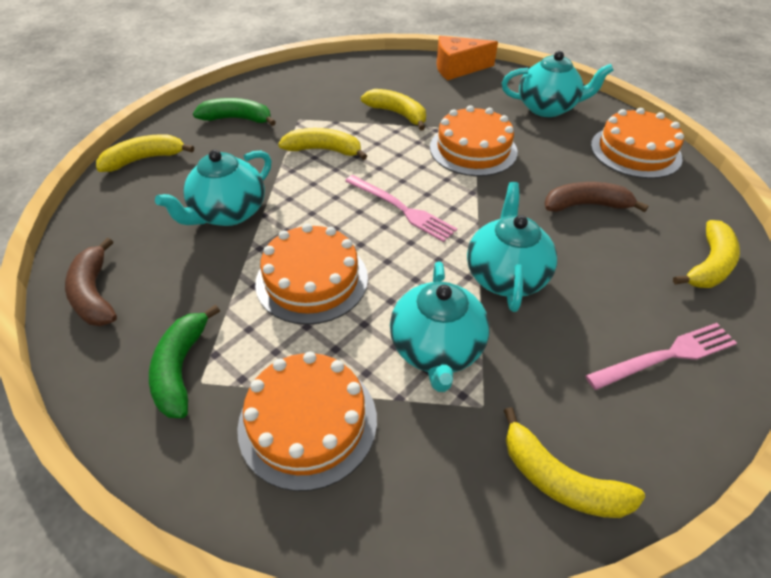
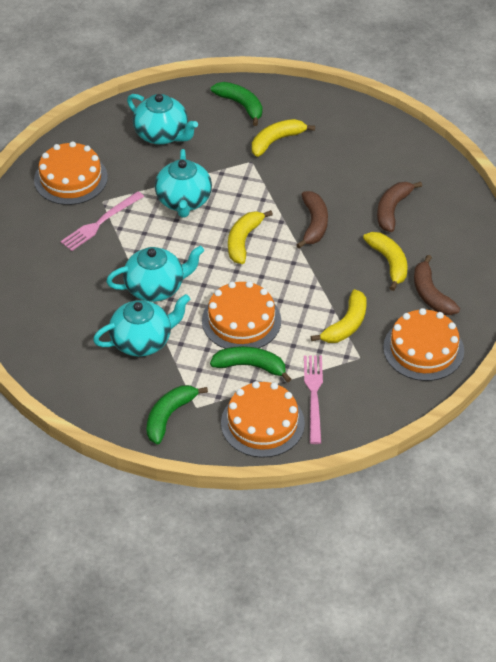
brown banana: [65,238,117,326] [544,182,649,212] = 2 -> [296,191,328,248] [377,182,422,232] [414,255,460,315] = 3
green banana: [149,305,220,418] [193,98,276,126] = 2 -> [147,385,208,444] [210,346,291,382] [211,82,262,126] = 3
orange cheese: [437,36,498,81] = 1 -> none = 0
yellow banana: [96,134,194,172] [278,128,367,160] [361,89,426,130] [503,407,645,518] [673,220,740,288] = 5 -> [228,210,273,264] [252,119,315,157] [311,289,367,343] [363,232,408,291] = 4

